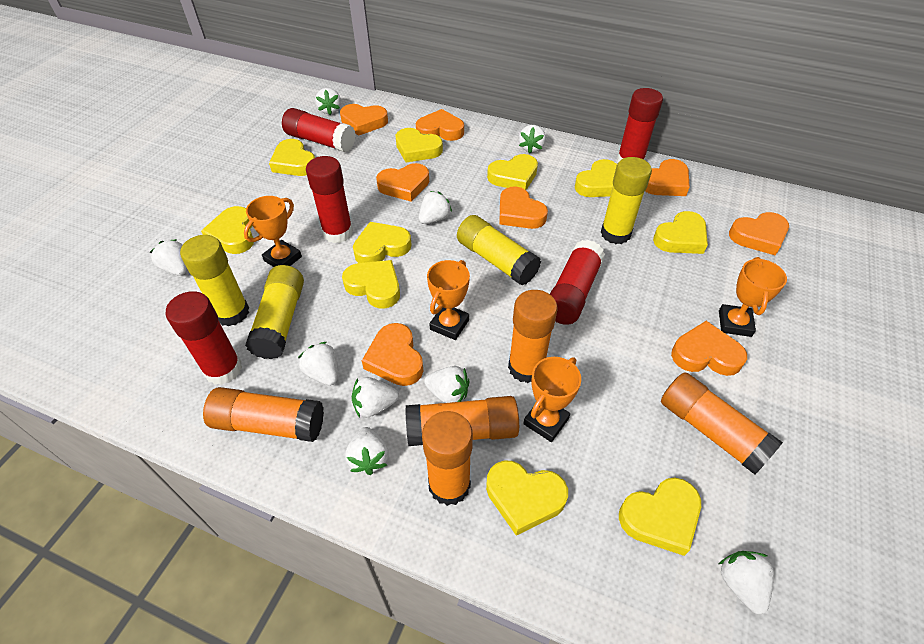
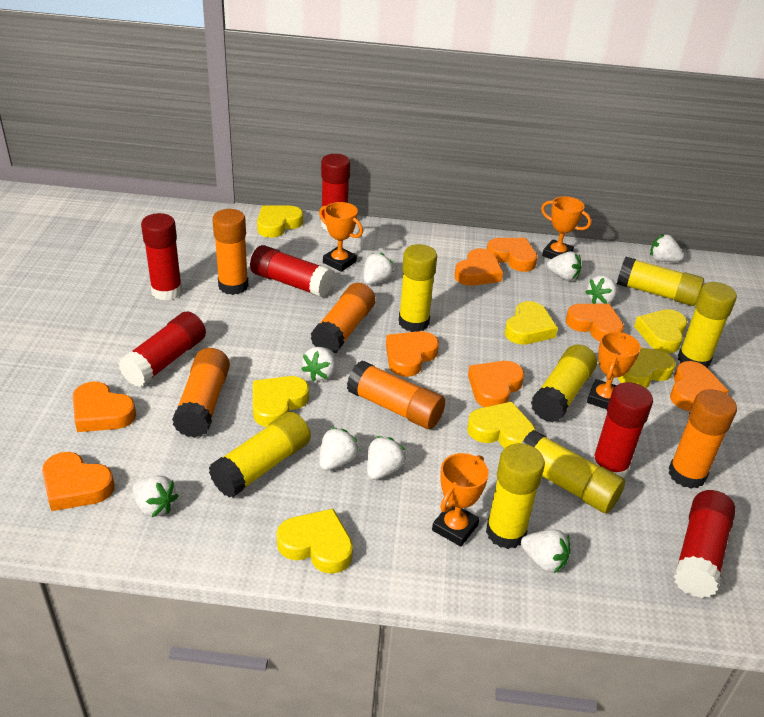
red glue stick: [166,291,242,385] [282,108,356,152] [306,156,353,243] [550,240,605,325] [617,88,663,163] = 5 -> [118,311,206,387] [141,213,182,301] [250,245,334,297] [321,154,350,231] [592,382,653,478] [674,490,736,598] = 6
yellow glue stick: [180,235,249,327] [245,265,304,359] [457,215,541,286] [601,157,652,244] = 4 -> [209,412,311,498] [399,244,437,332] [486,443,545,549] [522,430,625,513] [531,344,597,422] [617,257,704,306] [678,282,737,368] = 7
yellow heart: [201,206,254,254] [269,139,315,176] [342,260,400,309] [353,222,412,263] [395,128,443,163] [486,460,568,536] [487,154,538,190] [575,159,617,197] [619,477,701,556] [653,211,708,254] = 10 -> [253,376,309,427] [257,205,303,238] [277,509,353,574] [467,402,536,448] [505,301,558,345] [618,347,676,388] [634,309,687,353] = 7

